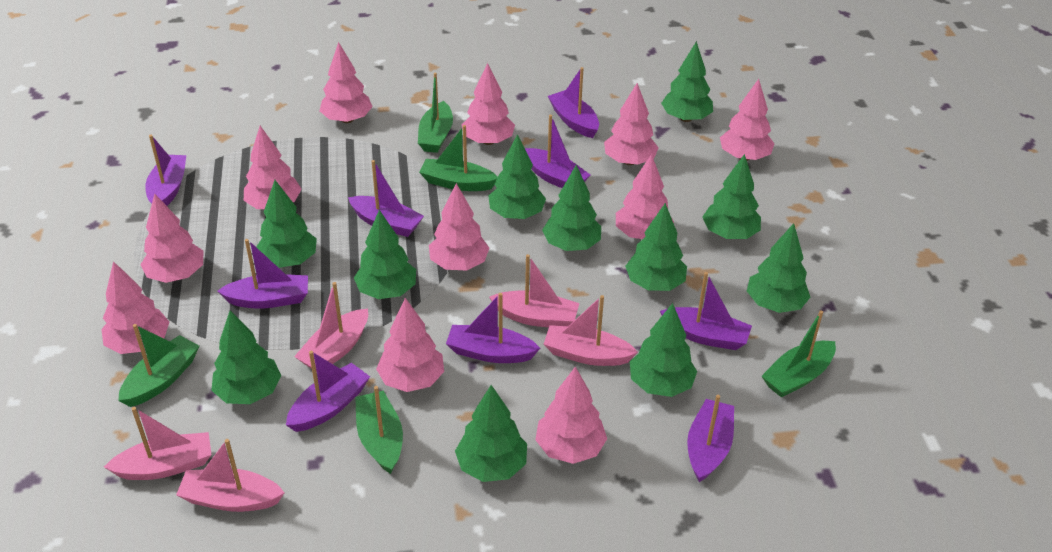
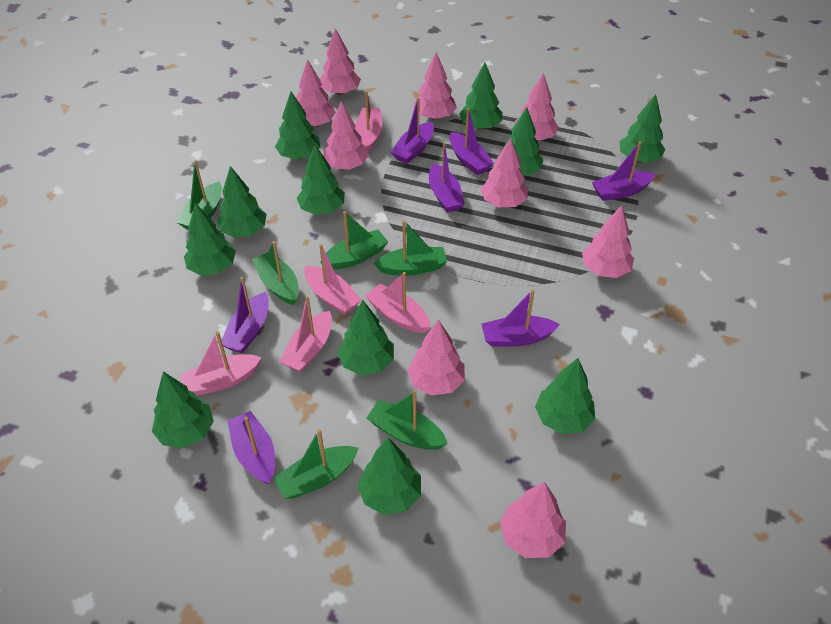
green boat: [118,324,199,407] [355,386,403,474] [418,73,453,153] [419,125,498,191] [762,310,836,398] = 5 -> [176,161,222,230] [252,241,299,305] [273,429,359,499] [320,211,388,270] [367,392,448,450] [374,220,447,276] = 6
pink tree: [101,261,169,354] [140,193,203,283] [244,126,301,209] [319,42,373,123] [376,298,444,392] [429,183,489,270] [462,63,515,145] [535,366,607,464] [604,83,659,165] [616,154,674,239] [720,79,775,161] = 11 -> [296,59,336,127] [319,28,361,95] [324,101,369,170] [407,319,465,395] [413,52,457,120] [480,137,528,207] [500,481,566,558] [515,73,559,141] [582,205,634,278] = 9
purple boat: [145,135,186,206] [217,239,308,309] [286,351,370,432] [348,160,424,237] [446,293,540,363] [525,115,591,188] [548,67,599,138] [660,272,752,350] [687,395,734,482] = 9 -> [221,277,269,353] [227,411,275,485] [391,97,434,164] [429,142,465,213] [450,108,494,175] [481,289,560,347] [592,141,656,201] = 7

